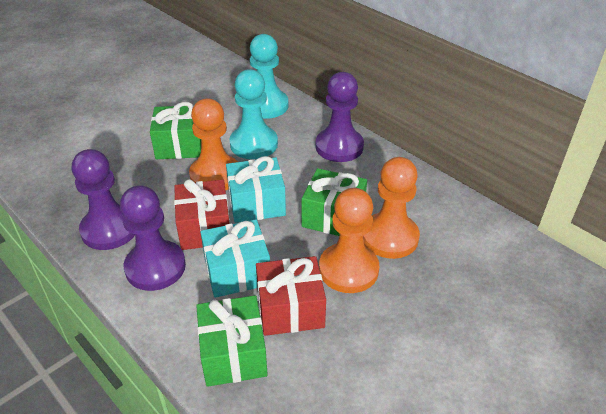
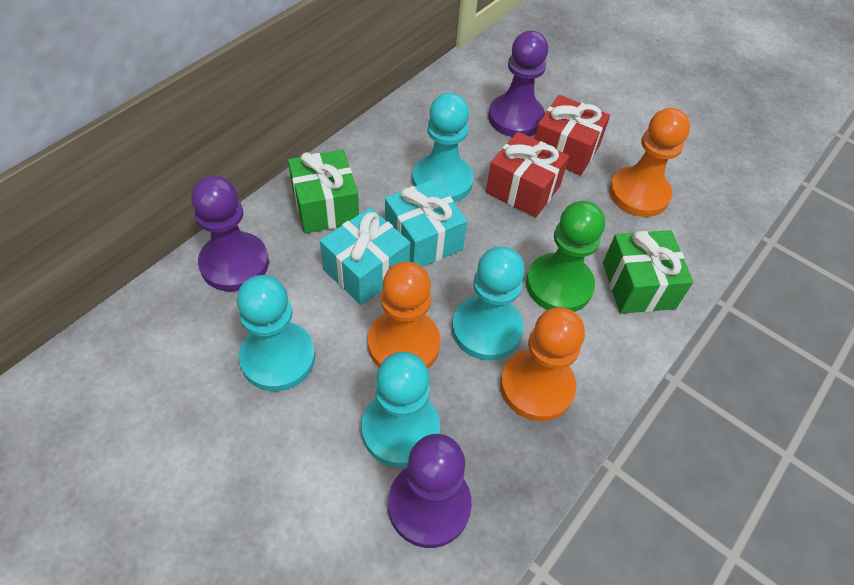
green gift: [150,102,201,159] [196,295,268,387] [302,168,367,236] = 3 -> [288,150,359,234] [603,230,693,314] = 2
green pawn: none = 0 -> [526,201,605,312] = 1
turquoise pawn: [230,69,278,159] [250,34,288,119] = 2 -> [237,275,315,391] [362,352,440,467] [413,93,474,202] [452,246,525,360] = 4

